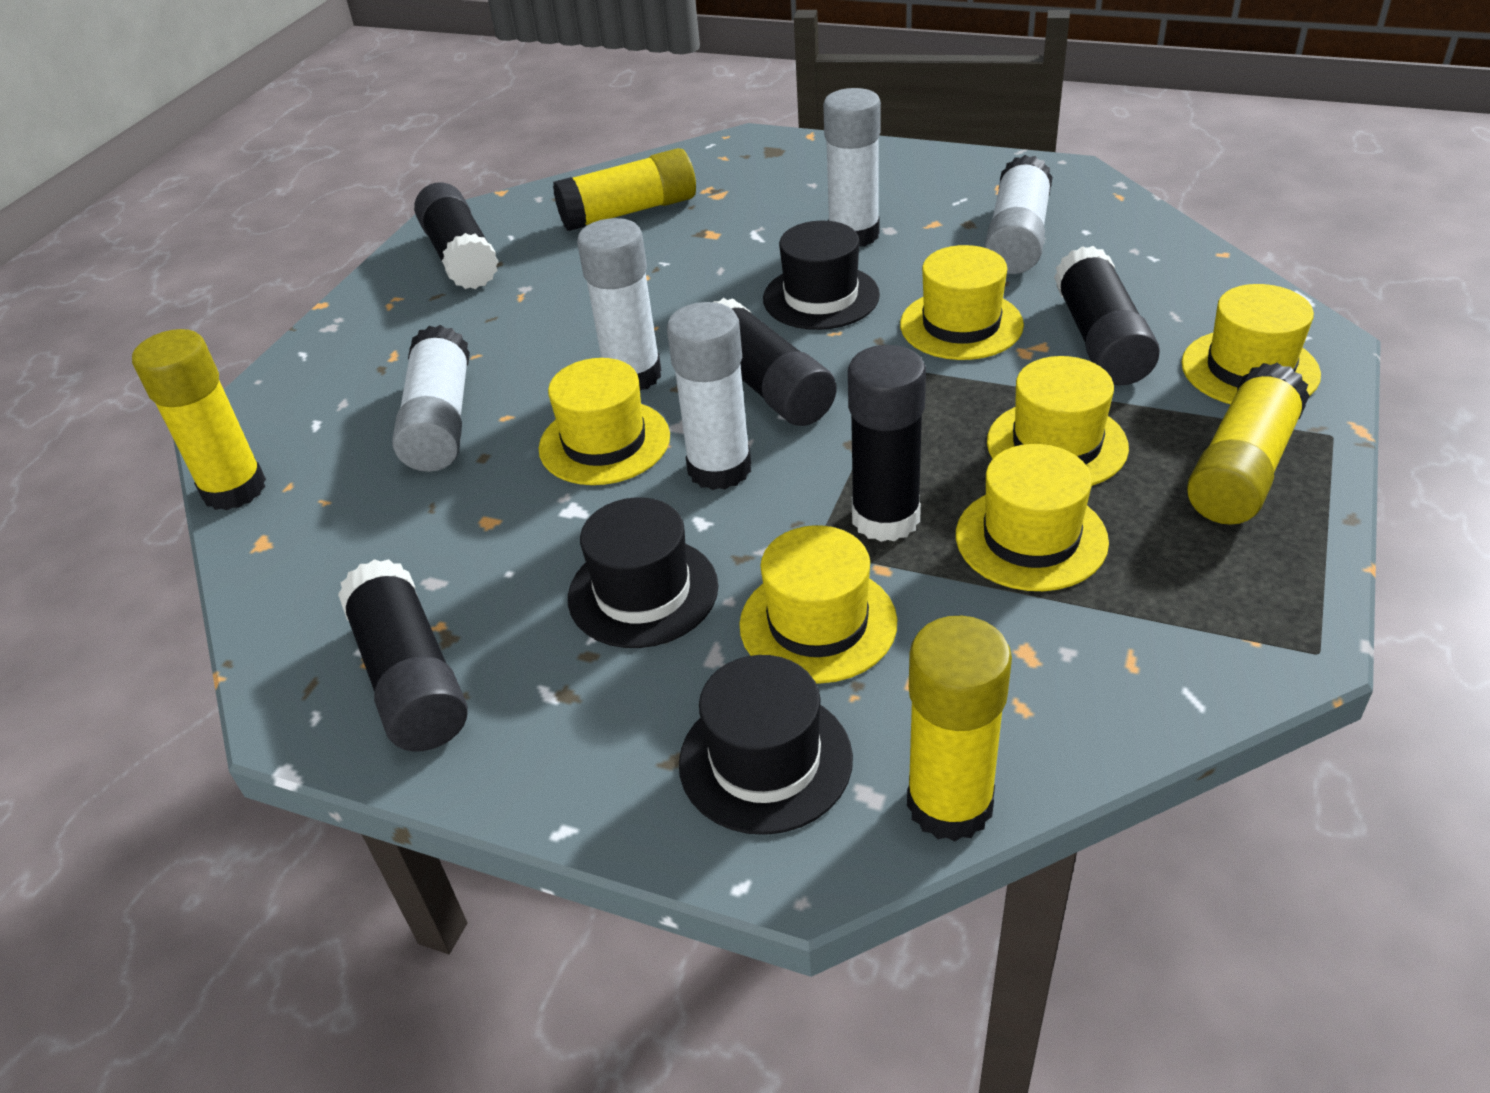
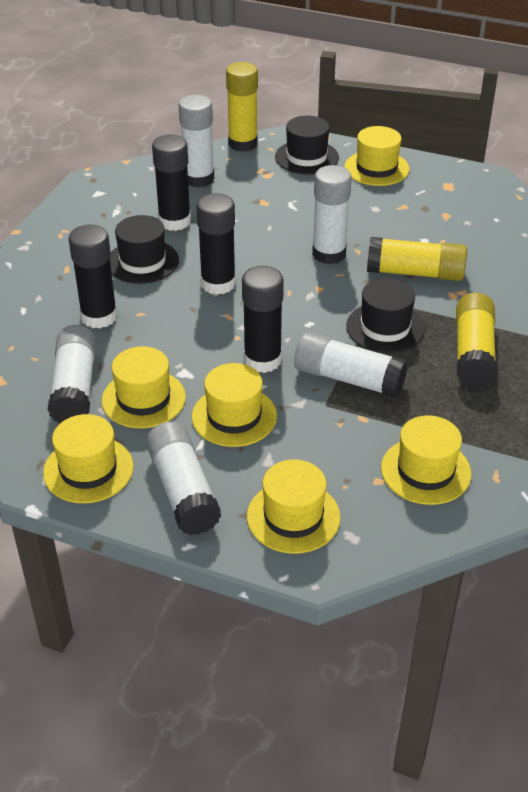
black glue stick: [338,559,468,752] [414,183,499,289] [714,298,837,426] [848,345,926,542] [1054,246,1160,385] = 5 -> [69,225,118,329] [152,134,191,231] [196,193,236,295] [242,266,284,373] = 4
yellow glue stick: [132,329,266,511] [553,148,696,231] [907,616,1012,841] [1187,363,1310,525] = 4 -> [226,62,258,152] [367,237,467,281] [456,293,497,388] = 3

